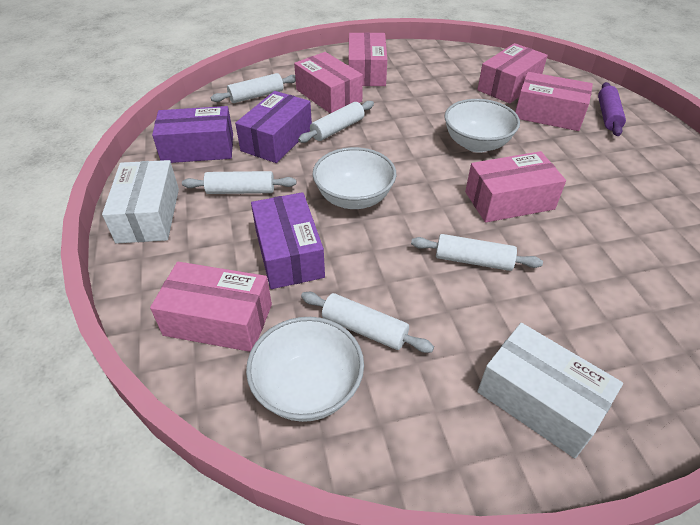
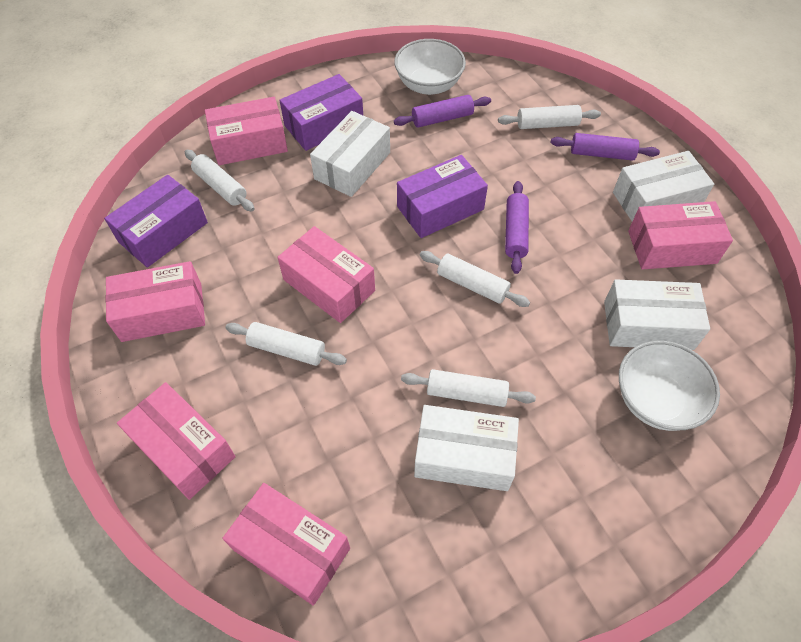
purple rolling pin: [598,82,626,136] = 1 -> [394,95,491,128] [505,181,529,274] [551,133,660,161] = 3
white bowl: [246,317,364,422] [312,147,397,209] [445,99,520,153] = 3 -> [394,39,466,95] [619,340,720,431] = 2
white box: [102,160,179,244] [477,323,623,458] = 2 -> [310,111,390,197] [414,405,519,491] [604,279,710,350] [613,151,714,221] = 4

